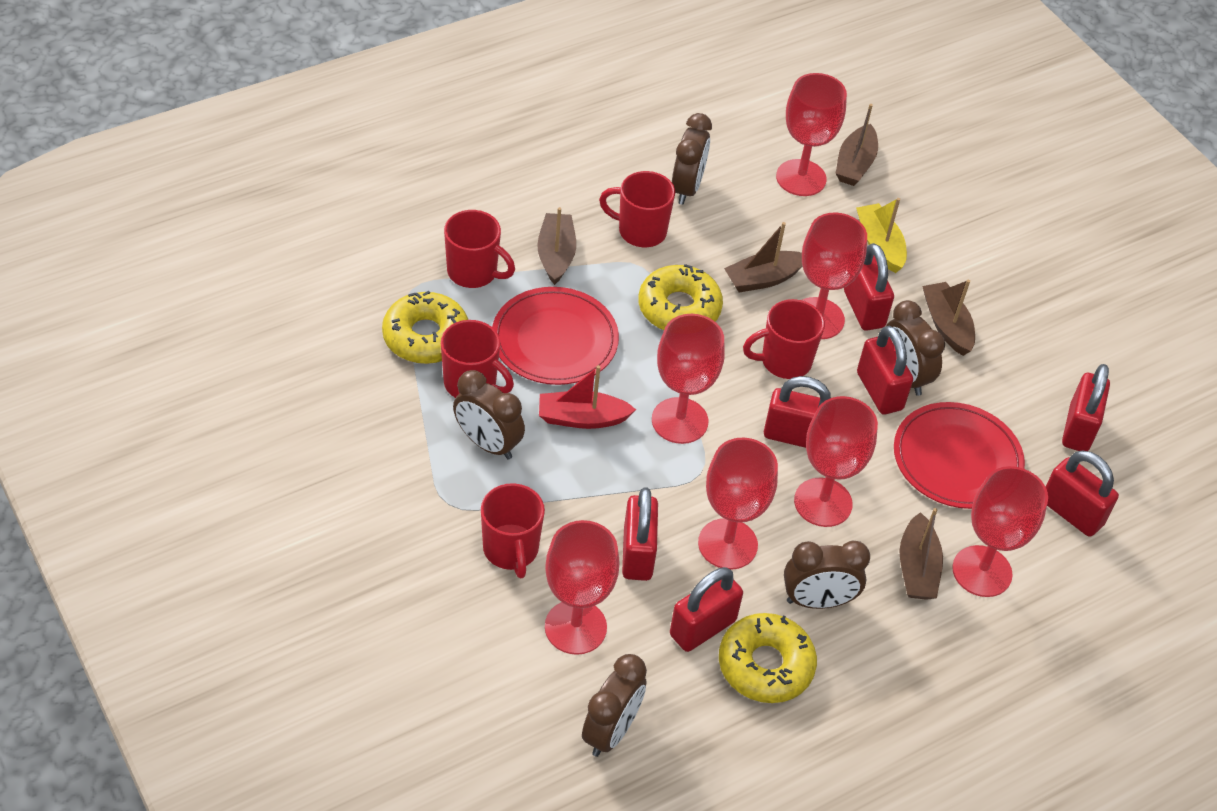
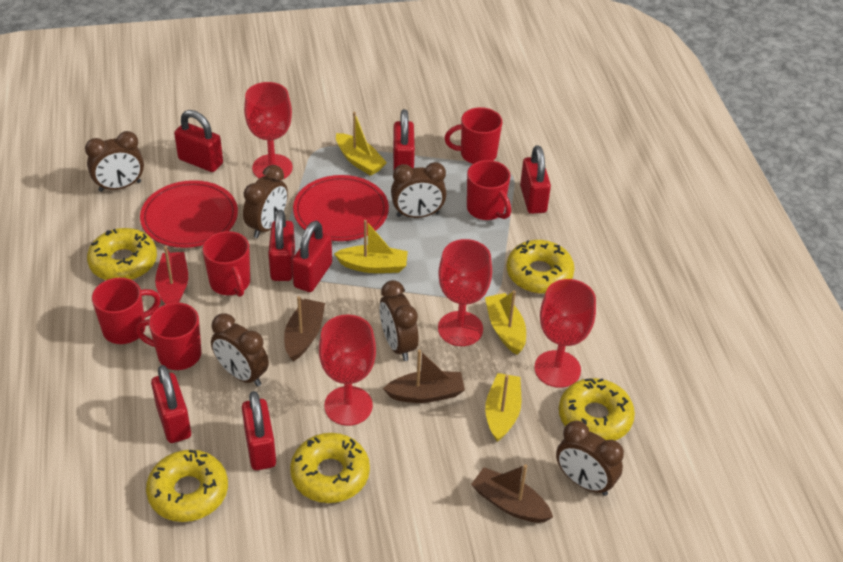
brown boat: [537,207,576,285] [724,222,802,293] [836,104,878,186] [899,508,943,600] [922,280,975,356] = 5 -> [284,296,325,361] [383,350,465,403] [471,464,553,523] = 3
brown clock: [453,370,525,459] [582,654,647,757] [672,113,712,205] [784,540,870,609] [885,300,945,396] = 5 -> [85,131,144,192] [211,313,269,387] [243,165,288,238] [379,280,418,361] [391,162,447,218] [556,420,624,496] = 6
red goblet: [545,520,620,655] [652,314,725,444] [698,437,778,570] [776,73,847,196] [794,396,878,527] [802,212,867,339] [952,466,1048,597] = 7 -> [244,82,293,179] [319,315,376,426] [438,239,492,346] [534,279,596,388] = 4
yellow boat: [856,198,907,273] = 1 -> [334,220,408,273] [336,112,387,176] [485,290,526,355] [485,373,521,442] = 4
yellow donut: [382,291,468,364] [638,264,723,330] [719,613,817,703] = 3 -> [87,228,157,280] [146,450,228,522] [290,433,370,503] [507,240,575,294] [559,378,635,440] = 5

